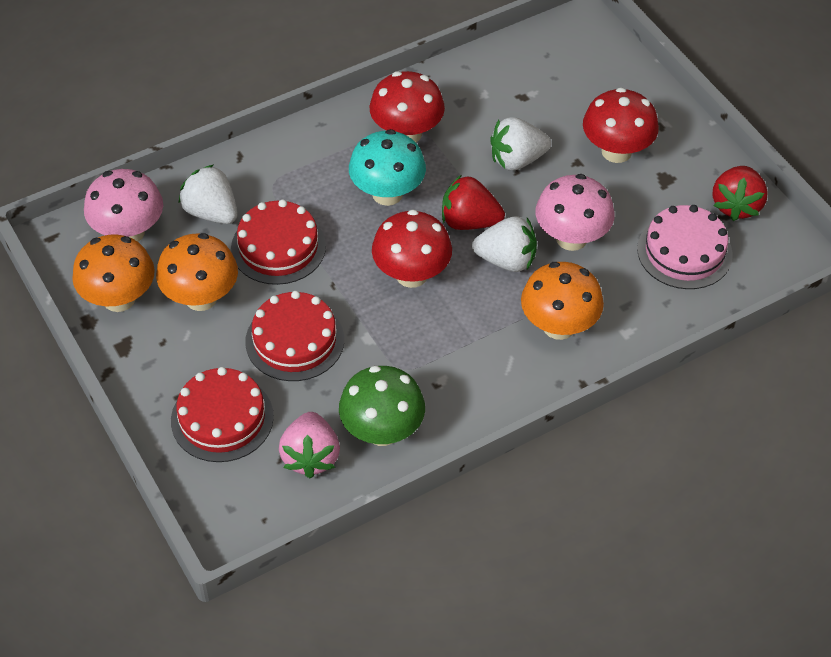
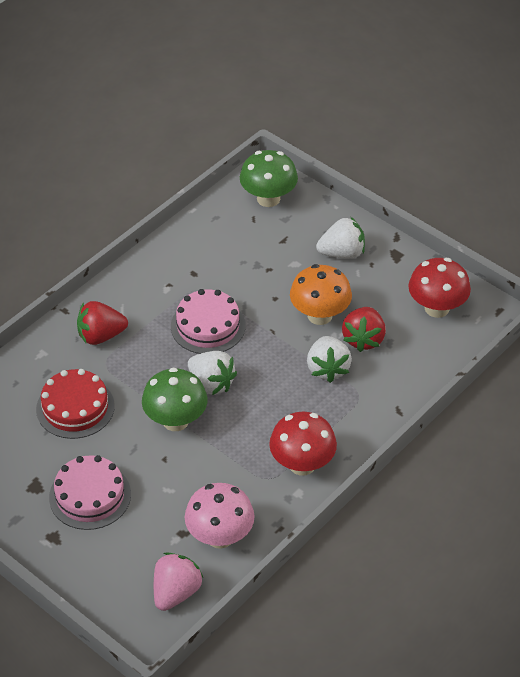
green mushroom: [339,366,425,446] = 1 -> [142,367,208,431] [240,150,298,207] = 2
orange mushroom: [72,234,155,312] [156,233,238,311] [521,262,604,340] = 3 -> [290,264,352,325] = 1
pink cake: [637,205,733,289] = 1 -> [49,455,131,530] [171,289,246,354] = 2
pink mushroom: [84,169,163,242] [536,174,615,251] = 2 -> [185,483,255,549] = 1
red cake: [171,367,274,462] [231,199,326,285] [245,291,344,381] = 3 -> [36,369,115,439] = 1
red mushroom: [370,71,445,143] [372,210,452,288] [583,88,659,163] = 3 -> [269,412,337,476] [408,258,471,318] = 2
turquoise mushroom: [349,129,426,206] = 1 -> none = 0

